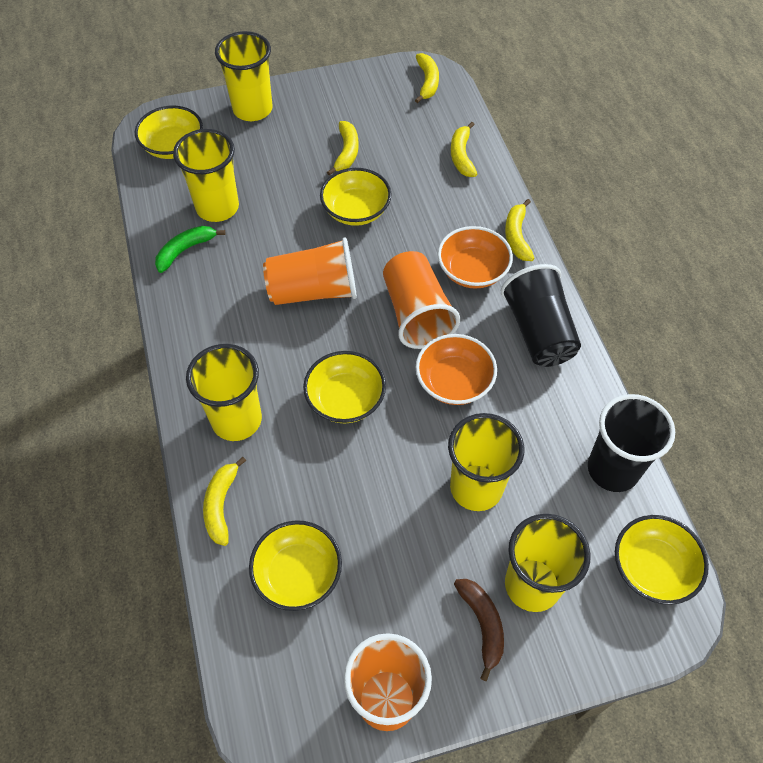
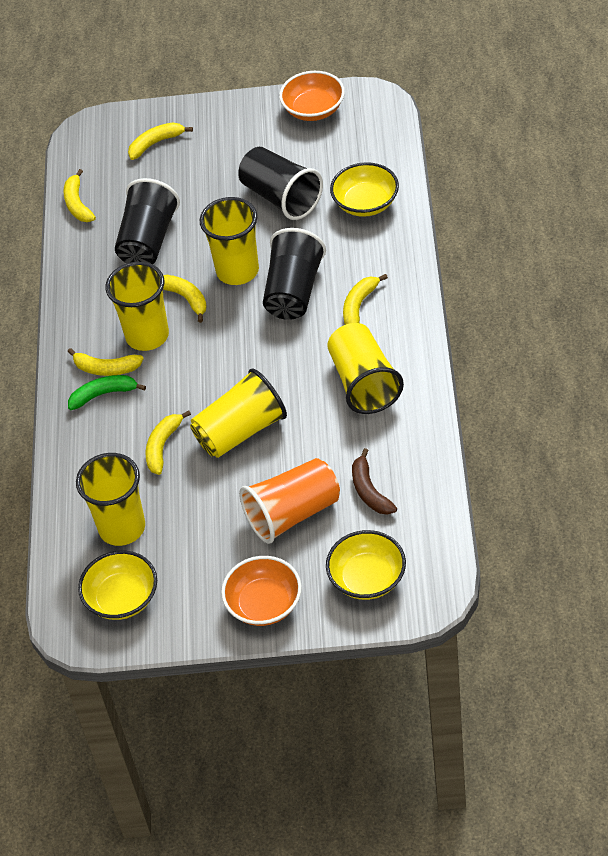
black cup: [501,264,581,367] [588,394,675,492] = 2 -> [115,178,180,264] [238,147,323,220] [263,228,326,320] = 3
orange cup: [263,237,357,305] [344,633,432,731] [383,251,460,349] = 3 -> [239,458,340,544] = 1
yellow banana: [203,457,246,546] [327,121,358,176] [415,53,439,103] [451,122,477,177] [505,199,534,261] = 5 -> [63,169,96,222] [68,348,144,376] [128,122,193,160] [146,410,191,475] [163,275,207,323] [343,274,388,325] = 6
yellow bowl: [135,106,203,159] [249,520,342,611] [303,351,386,424] [320,168,392,226] [615,515,709,605] = 5 -> [78,550,157,620] [326,530,406,600] [330,162,399,217] = 3

